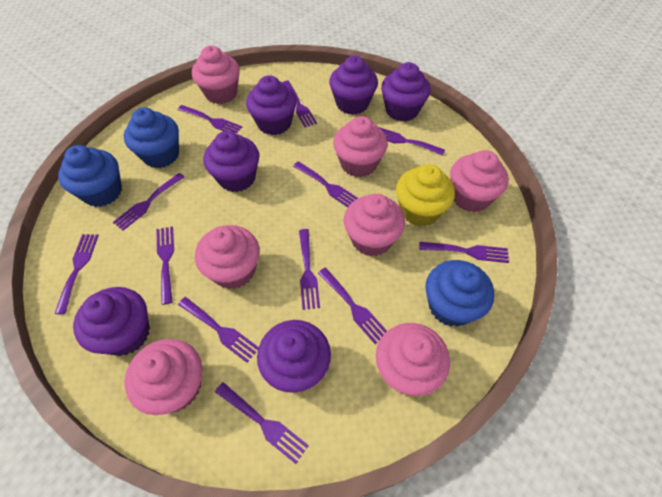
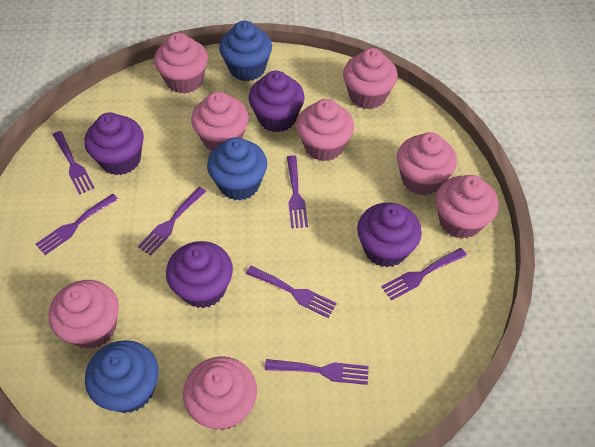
pink cupcake: [125,339,202,415] [192,46,240,104] [195,225,260,289] [333,116,388,177] [344,194,405,256] [376,323,450,396] [450,150,509,212] = 7 -> [48,280,119,349] [154,33,208,94] [183,356,257,430] [191,92,249,152] [296,99,354,161] [343,48,398,109] [397,132,457,195] [435,175,498,239] = 8
purple cupcake: [73,287,150,356] [203,131,259,192] [246,75,297,135] [257,320,331,393] [329,56,378,115] [381,62,431,122] = 6 -> [84,113,144,175] [166,241,233,308] [249,71,305,132] [357,203,422,267] = 4
purple fork: [54,234,99,314] [113,173,184,231] [156,226,174,305] [178,105,242,133] [178,297,259,363] [215,382,309,464] [282,81,317,127] [293,161,358,208] [299,229,320,310] [318,268,387,344] [378,127,445,156] [419,242,509,263] = 12 -> [35,194,118,255] [53,131,94,195] [138,187,206,255] [246,266,337,318] [265,359,369,385] [287,155,308,228] [381,248,467,301] = 7
yellow cupcake: [396,164,455,226] = 1 -> none = 0

